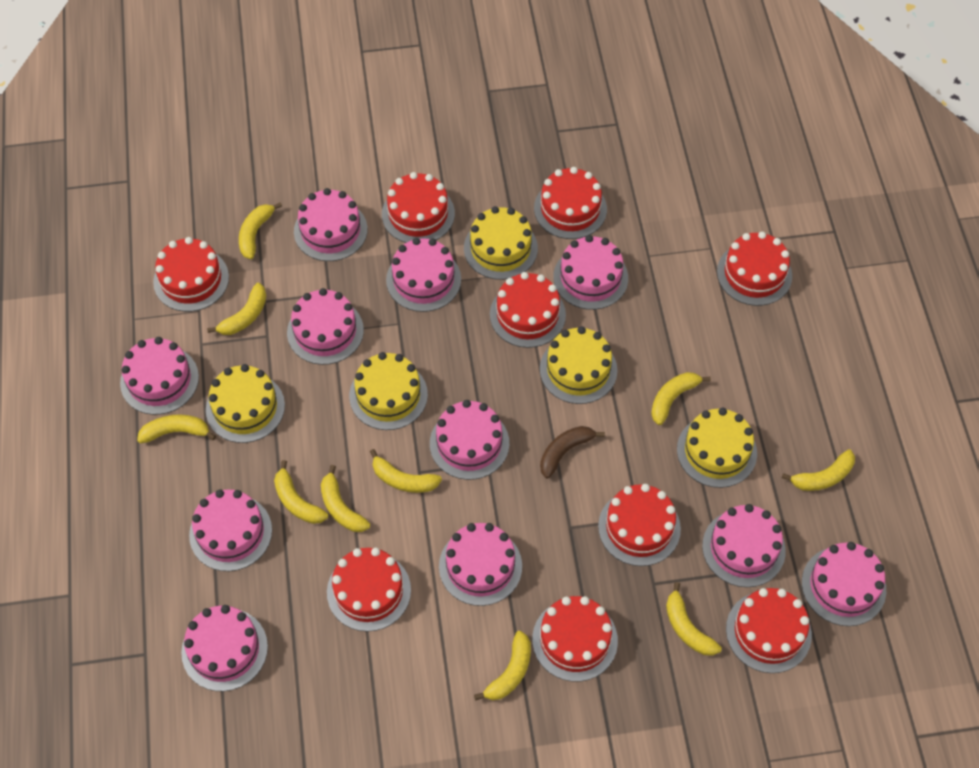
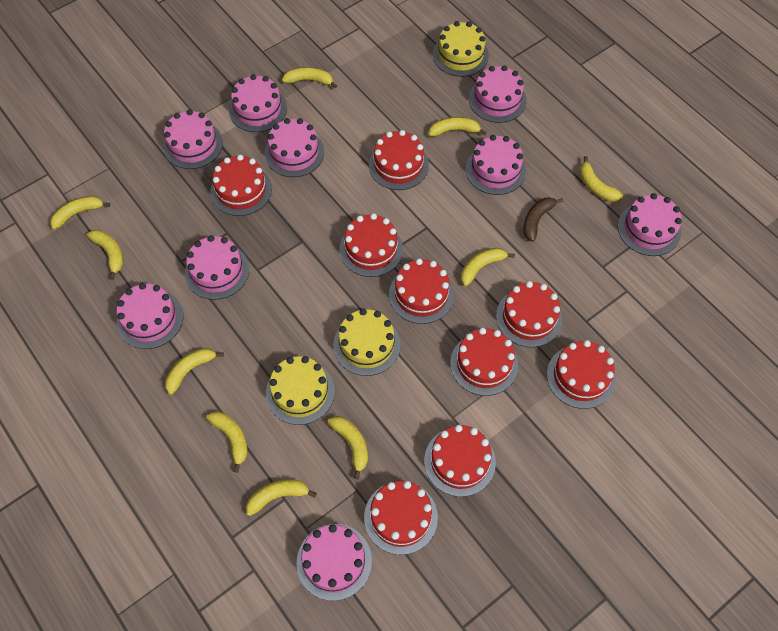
pink cake: [120,337,199,415] [181,605,268,691] [189,490,272,571] [287,288,364,365] [294,188,368,261] [386,238,461,312] [430,400,509,480] [439,523,522,606] [553,235,628,310] [702,504,786,587] [802,542,886,626] = 11 -> [117,283,183,349] [163,109,223,169] [185,235,249,300] [229,74,287,132] [265,118,324,177] [297,524,372,601] [466,135,526,195] [469,65,526,123] [618,193,682,256] = 9
yellow cake: [206,364,285,443] [349,352,428,430] [464,206,538,280] [540,326,617,404] [677,408,757,488] = 5 -> [266,356,335,425] [333,309,400,376] [433,21,489,77] = 3

